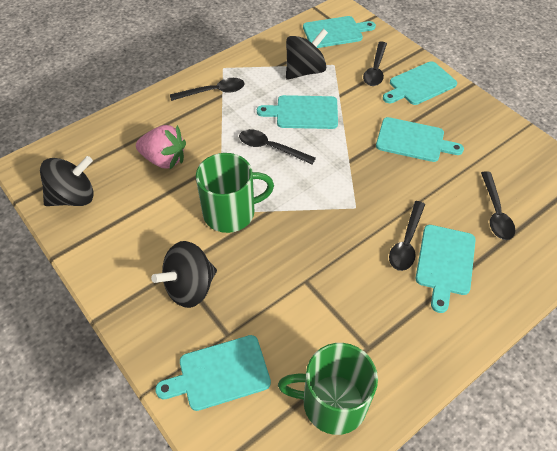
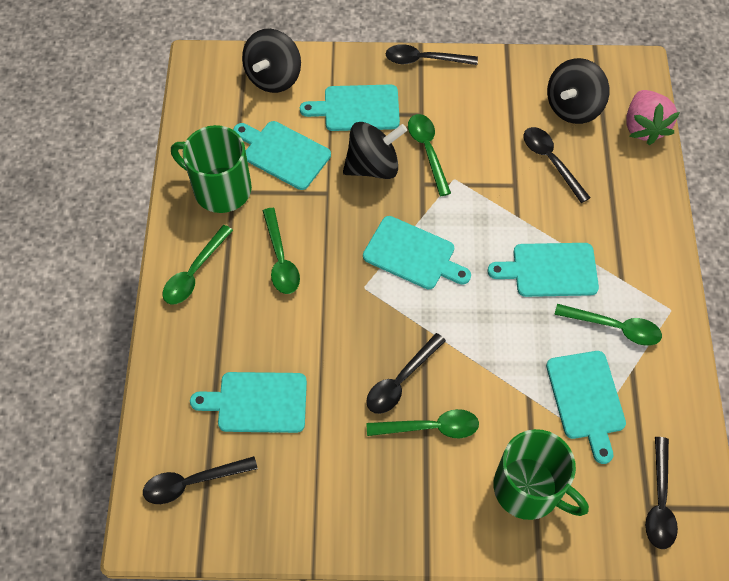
green spoon: none = 0 -> [163,225,233,305] [263,208,300,294] [367,409,479,438] [408,114,451,196] [554,304,662,346] = 5

